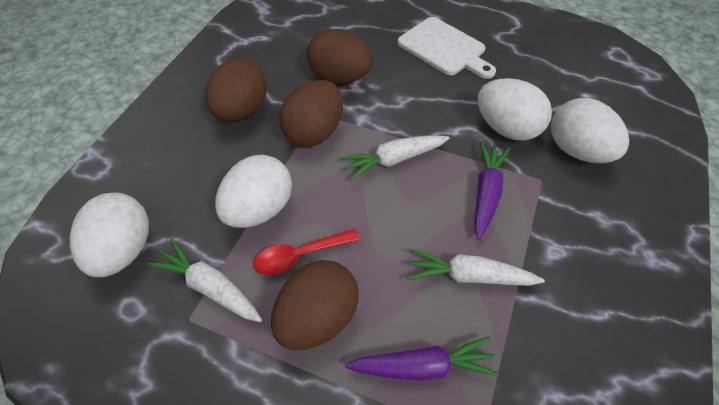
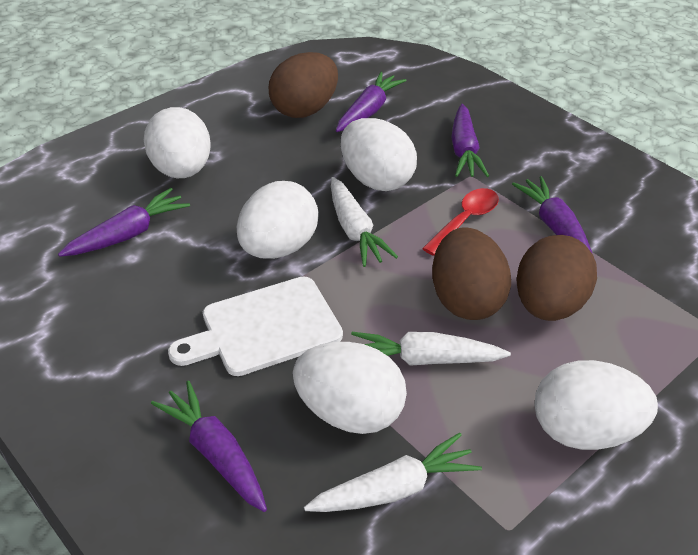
brown egg: [206,58,267,121] [271,260,359,350] [279,80,343,147] [307,29,373,83] = 4 -> [269,52,338,118] [432,227,511,320] [516,235,597,321] = 3
purple carrot: [345,336,499,381] [474,142,510,239] = 2 -> [58,188,190,257] [151,380,267,512] [336,72,407,132] [451,104,489,177] [512,176,592,253] = 5
white egg: [70,192,149,277] [215,155,292,228] [478,78,552,141] [551,98,629,163] = 4 -> [144,107,211,178] [237,181,319,259] [293,342,407,434] [341,118,417,191] [535,360,658,450] = 5

